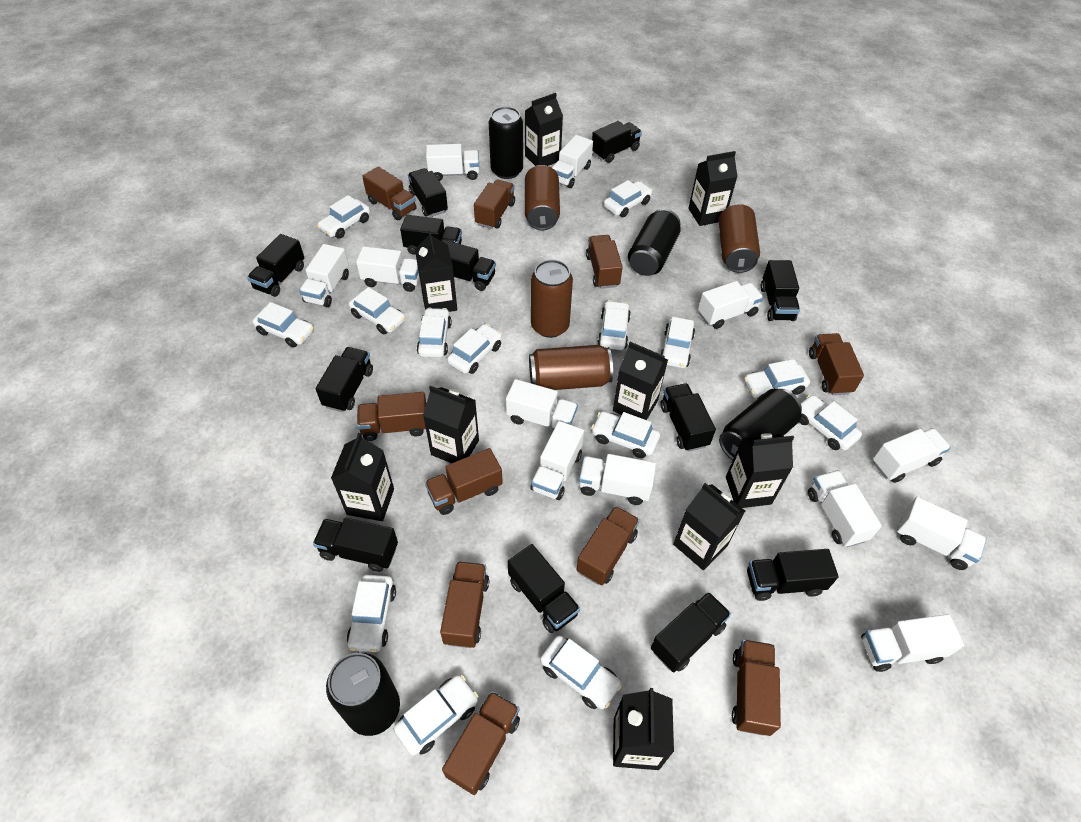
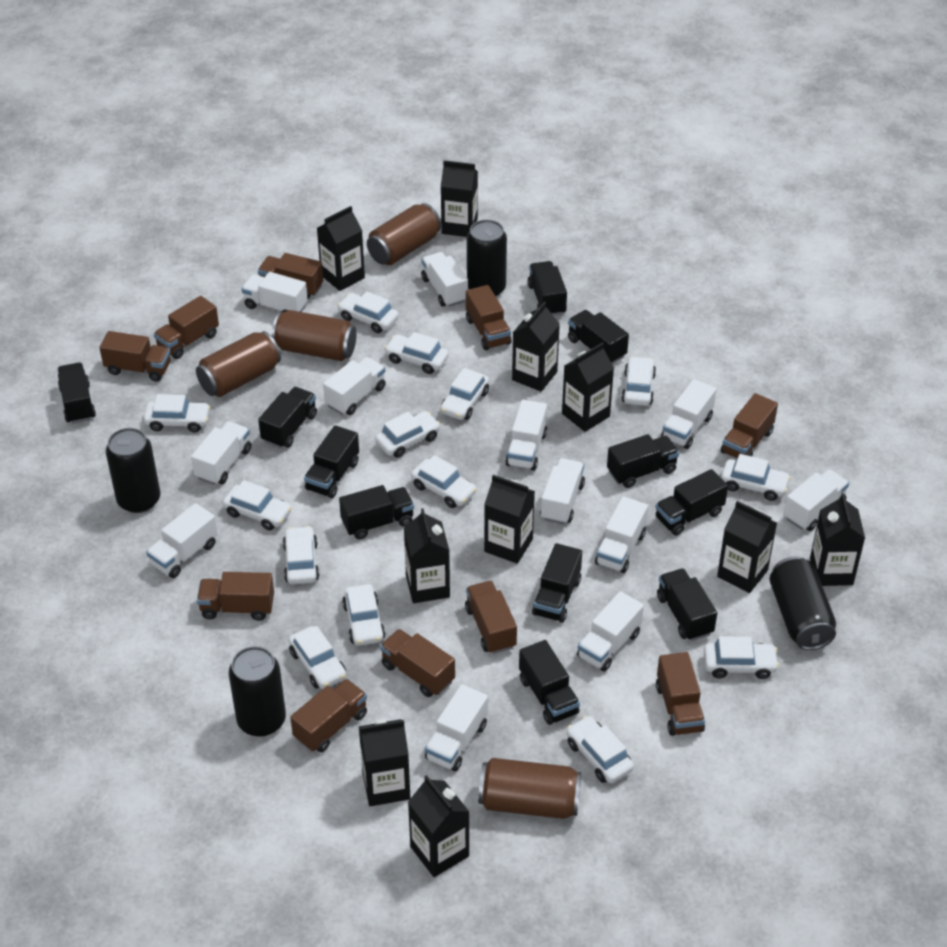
black carton: [331,433,394,521] [415,231,457,312] [423,386,479,463] [525,93,563,166] [613,342,668,420] [613,688,674,770] [673,483,745,570] [688,151,738,226] [726,433,794,508] = 9 -> [317,206,365,291] [359,719,410,806] [404,508,450,603] [408,775,469,877] [441,160,478,237] [484,475,535,564] [512,301,560,392] [562,342,614,432] [717,501,777,593] [810,493,865,586] = 10
black truck: [247,234,304,297] [313,518,398,572] [315,347,373,412] [400,215,462,255] [408,168,448,217] [442,240,496,291] [508,544,580,633] [592,121,642,163] [651,592,731,673] [660,383,716,452] [747,549,838,601] [760,260,800,321] = 12 -> [58,362,96,424] [258,387,317,448] [304,425,359,498] [339,485,414,540] [519,640,580,725] [527,261,567,316] [532,543,582,623] [568,310,629,364] [607,434,679,488] [655,469,728,536] [657,568,717,641] = 11

